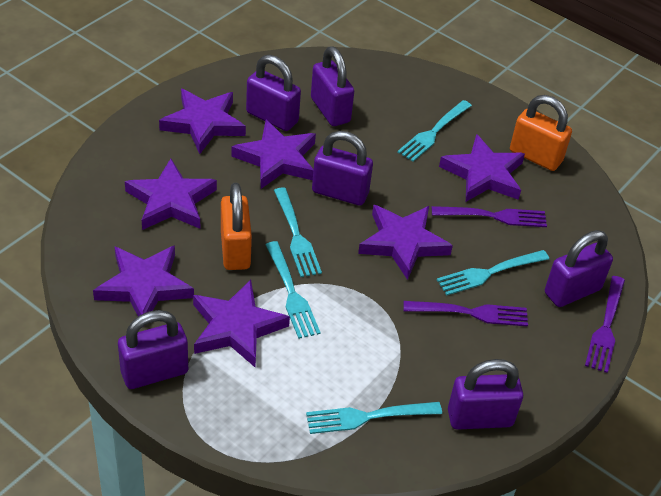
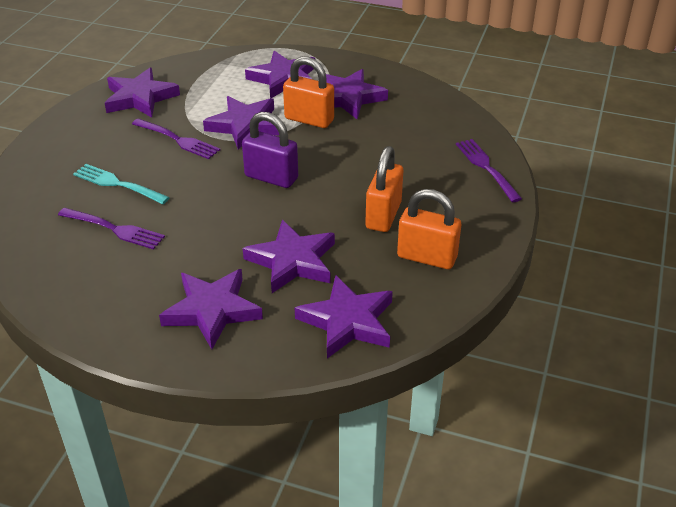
orange padlock: [221,183,252,270] [510,95,572,171] = 2 -> [283,56,334,128] [365,146,403,232] [397,189,461,269] = 3
purple padlock: [118,310,188,389] [246,55,301,131] [311,46,354,126] [312,131,373,206] [448,359,523,430] [545,230,613,307] = 6 -> [242,112,298,188] = 1
turquoise fork: [265,241,321,339] [274,187,322,277] [306,402,442,434] [397,100,472,161] [437,250,549,295] = 5 -> [73,164,170,204] = 1

